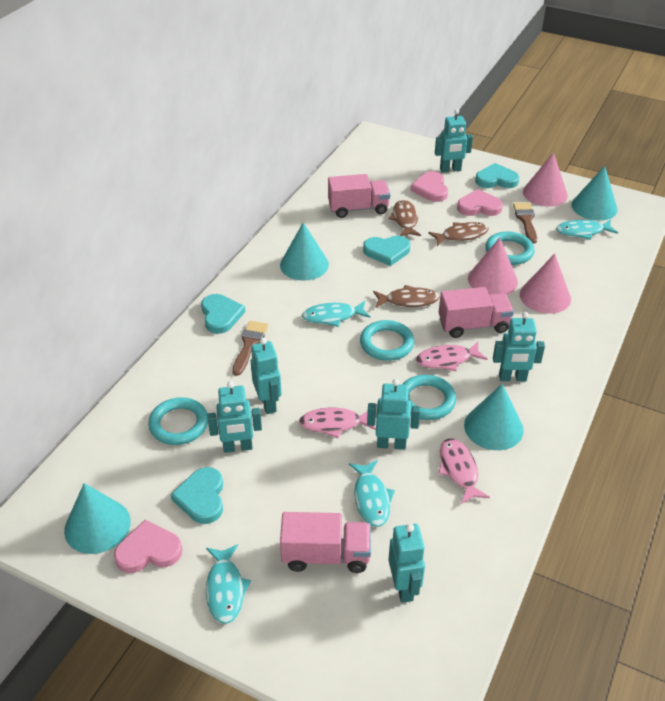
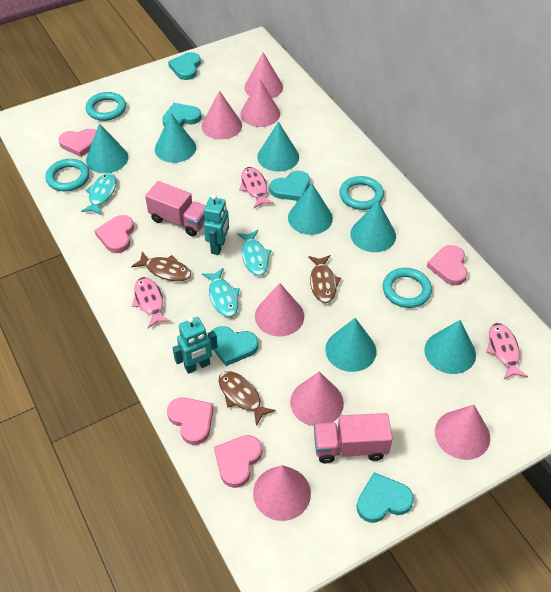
brown brush: [232,321,268,376] [513,203,537,244] = 2 -> none = 0
pink cone: [468,238,518,295] [520,254,571,314] [523,152,568,207] = 3 -> [202,91,242,140] [240,79,280,127] [244,52,283,98] [253,465,311,521] [255,283,304,336] [290,371,344,426] [435,405,490,460] = 7
pink heart: [114,519,182,573] [410,171,448,202] [457,189,503,216] = 3 -> [58,129,97,157] [94,215,134,253] [167,397,214,445] [214,435,262,488] [427,245,467,285] = 5
pink truck: [280,512,371,573] [328,174,390,218] [438,287,514,338] = 3 -> [145,181,206,237] [314,413,392,464] = 2
turquoise cone: [64,483,131,554] [280,222,329,281] [464,384,524,450] [571,166,618,221] = 4 -> [86,123,128,173] [155,114,196,163] [257,122,299,172] [288,184,333,235] [325,318,376,372] [350,201,396,252] [424,320,476,374] = 7
turquoise fish: [206,544,251,624] [302,301,370,327] [349,460,395,527] [556,219,618,240] = 4 -> [81,173,117,215] [202,268,240,317] [237,230,272,276] = 3
turquoise heart: [170,467,223,524] [201,294,245,334] [363,236,411,266] [475,163,519,188] = 4 -> [162,103,202,127] [168,52,201,80] [211,326,258,366] [270,171,310,201] [356,472,414,523] = 5
turquoise robot: [207,381,262,453] [251,338,281,414] [367,379,420,450] [388,524,425,603] [435,109,473,173] [493,312,545,381] = 6 -> [173,317,218,374] [204,194,229,255] = 2

